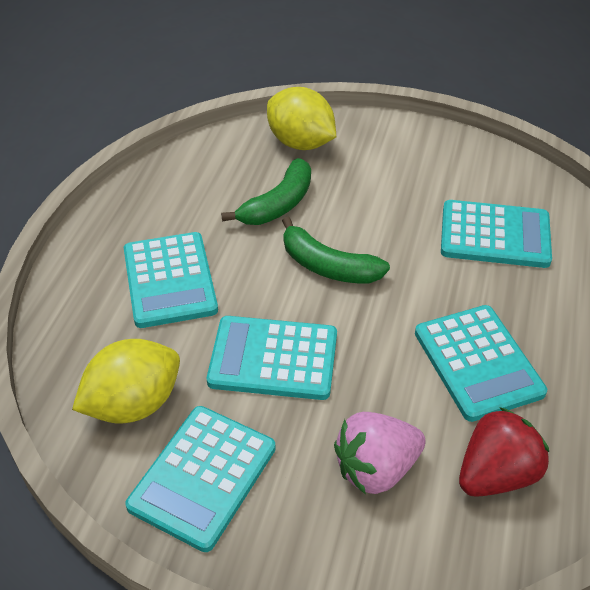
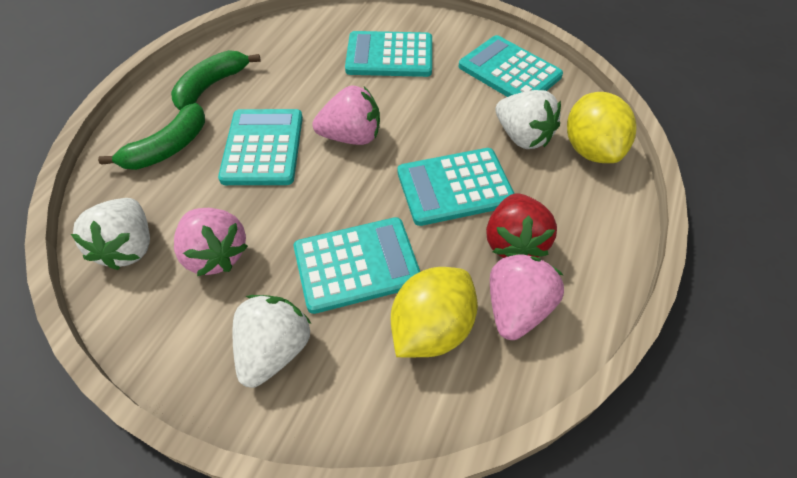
pink strawberry: [334,412,426,495] = 1 -> [174,208,248,276] [313,85,380,145] [490,253,564,340] = 3
white strawberry: none = 0 -> [71,198,150,270] [233,295,311,388] [495,90,561,149] = 3

